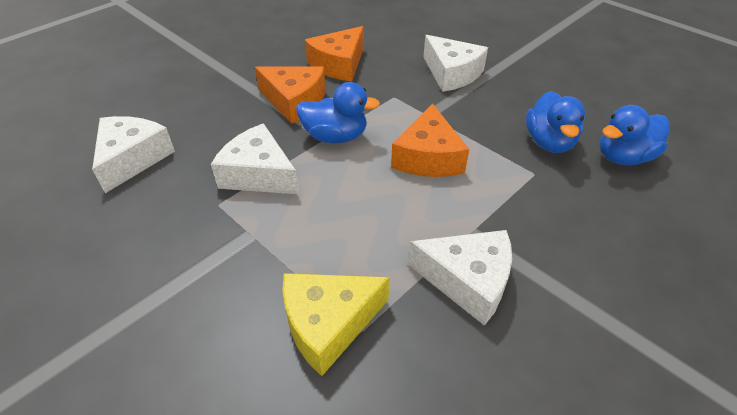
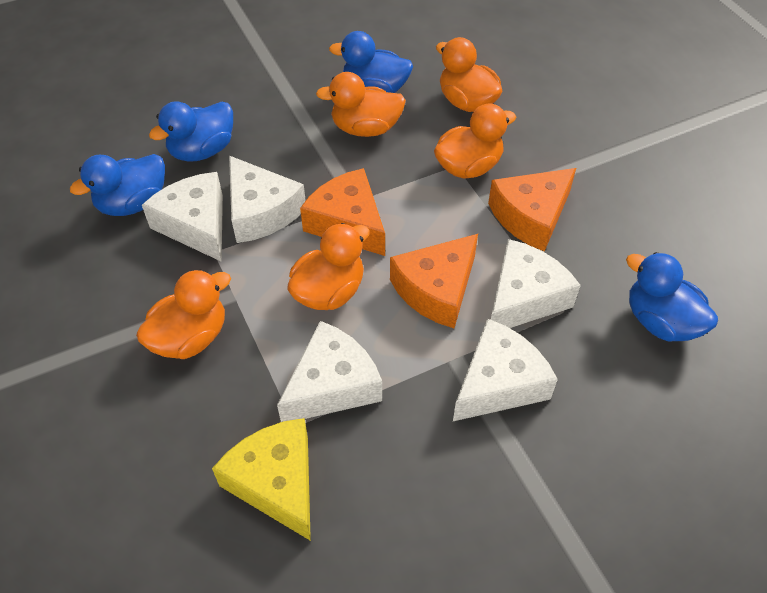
blue duck: [296,82,380,143] [526,91,585,153] [599,105,670,165] = 3 -> [70,154,165,216] [149,101,233,162] [329,31,413,93] [626,252,718,342] = 4
orange duck: none = 0 -> [136,269,231,359] [287,223,370,310] [316,72,406,137] [434,103,516,179] [436,37,503,112] = 5
white cheese: [92,116,175,193] [211,123,299,194] [408,230,512,326] [423,35,488,92] = 4 -> [142,172,223,262] [229,156,306,243] [277,321,382,422] [453,319,558,421] [491,239,581,328] = 5

